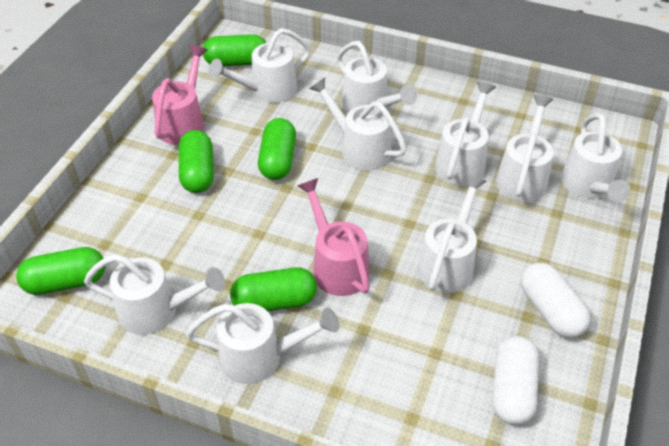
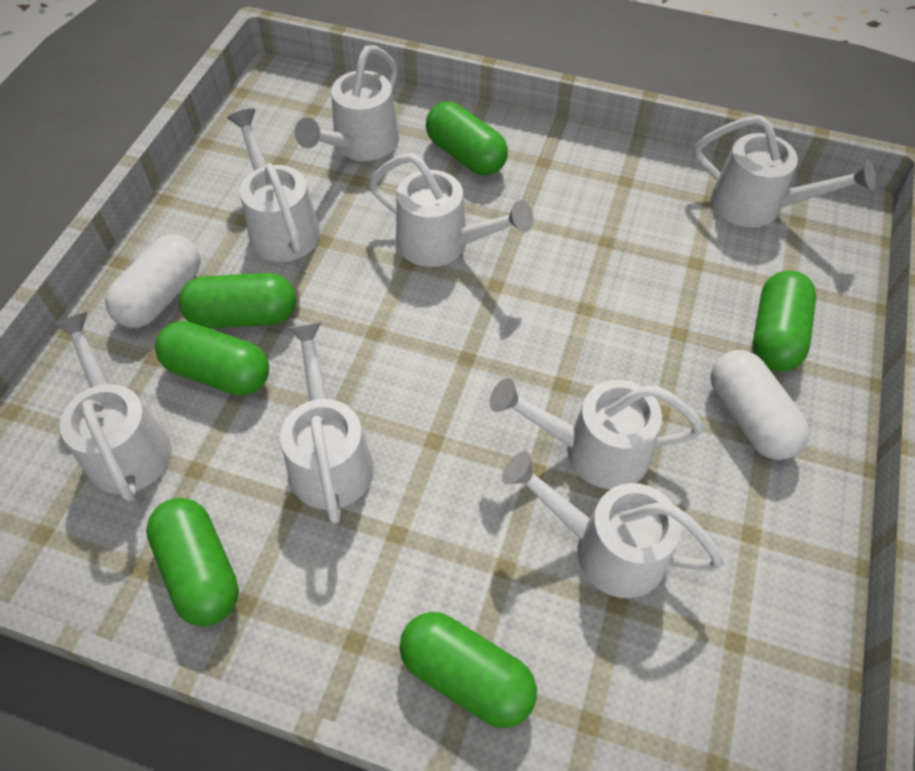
green capsule: [16,247,105,295] [179,130,214,193] [203,34,266,67] [230,267,317,311] [258,118,296,180] = 5 -> [146,498,239,626] [155,321,269,396] [179,273,296,328] [400,612,537,728] [426,102,508,176] [753,270,816,372] = 6
pink watering can: [152,45,208,145] [297,178,370,296] = 2 -> none = 0
white watering can: [84,254,225,335] [186,303,339,384] [209,28,311,103] [309,77,407,170] [337,41,417,113] [418,175,487,293] [435,81,496,186] [496,94,554,202] [561,113,630,202] = 9 -> [52,312,171,502] [227,109,320,262] [280,322,374,524] [295,45,399,161] [369,153,533,267] [490,378,704,489] [502,451,724,598] [694,115,876,228] = 8

